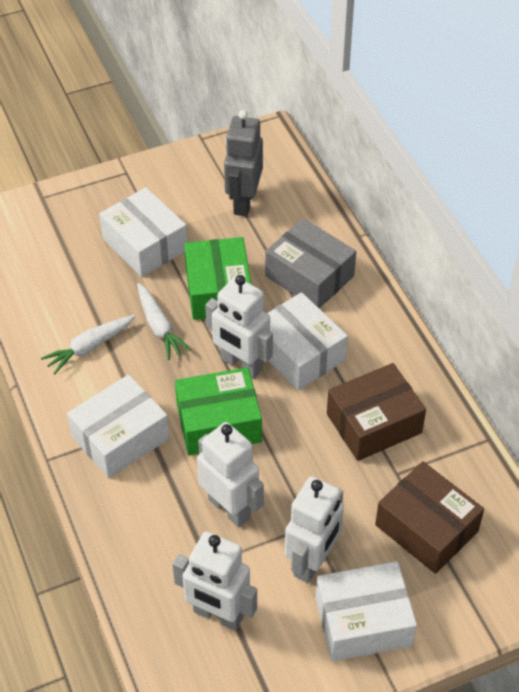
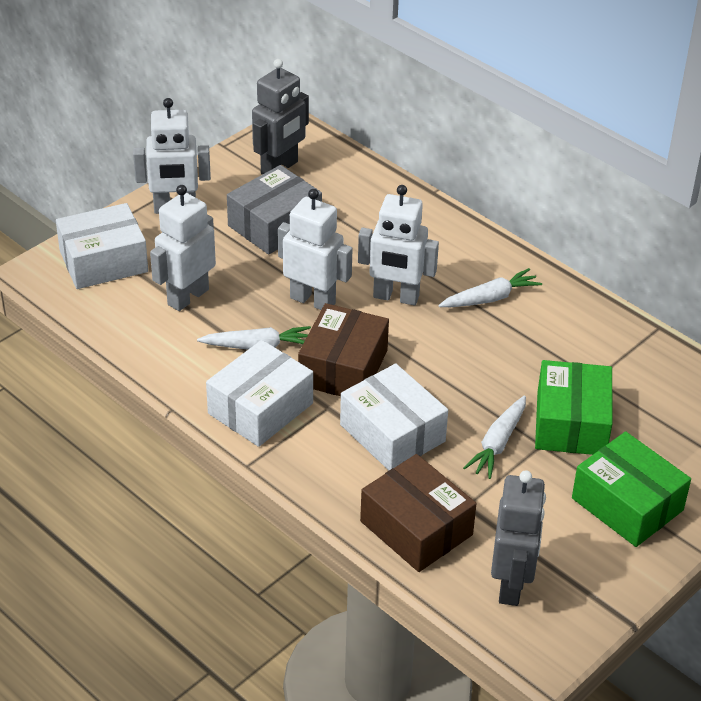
grey robot: [224,110,263,216] = 1 -> [252,59,309,175] [491,470,546,606] = 2
white box: [67,374,169,478] [99,187,187,277] [267,292,348,391] [315,561,417,661] = 4 -> [56,203,148,289] [206,340,313,447] [340,363,448,470] = 3
white carrot: [41,315,135,374] [137,283,191,360] = 2 -> [197,326,311,350] [438,268,542,307] [463,395,526,479] = 3

